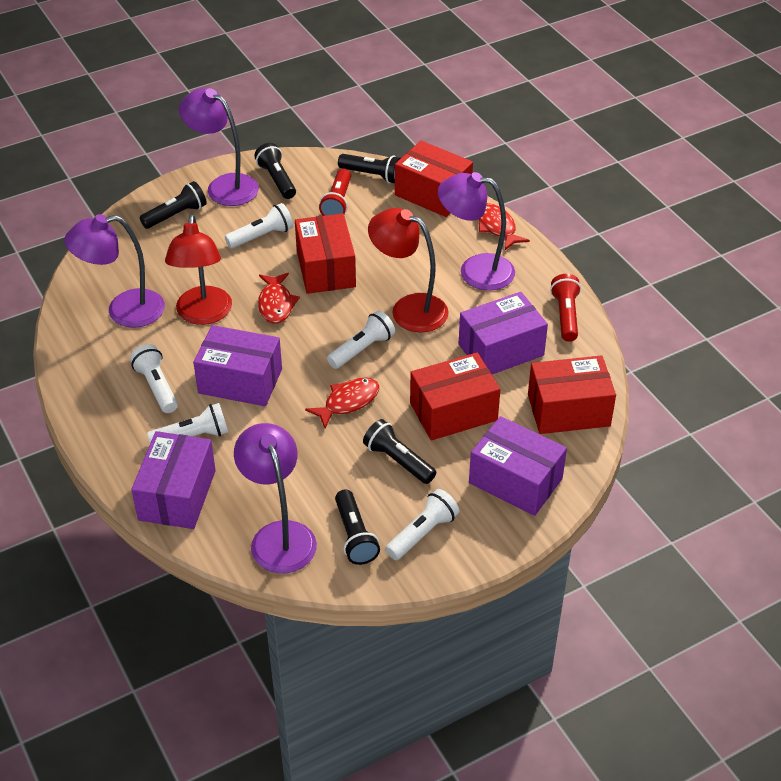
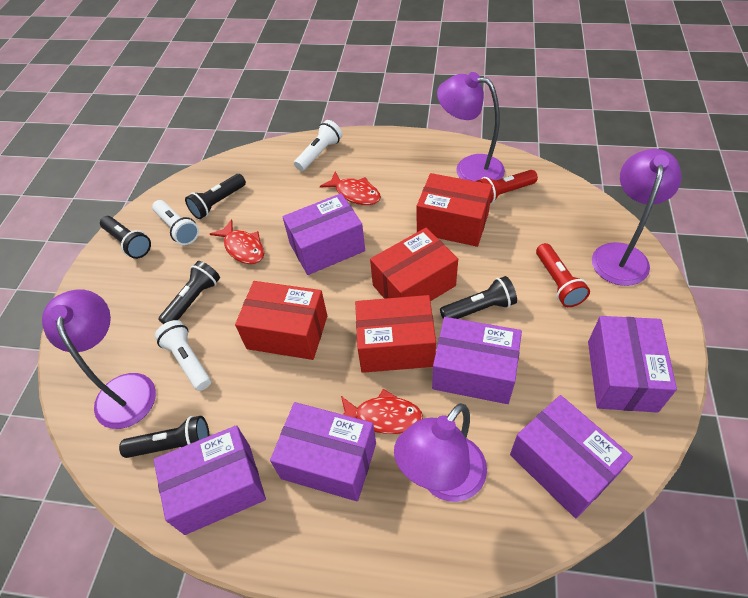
purple box: [131,431,216,529] [193,325,282,406] [459,292,548,375] [469,416,567,516] = 4 -> [153,425,266,535] [270,402,376,501] [282,193,365,275] [432,317,522,404] [510,395,633,518] [588,316,677,413] = 6
red lamp: [165,214,232,325] [368,208,449,332] = 2 -> none = 0
white flashlight: [130,344,178,413] [147,403,228,443] [225,203,293,249] [327,310,395,369] [385,489,459,560] = 5 -> [152,200,199,245] [155,320,211,391] [294,120,342,171] = 3

